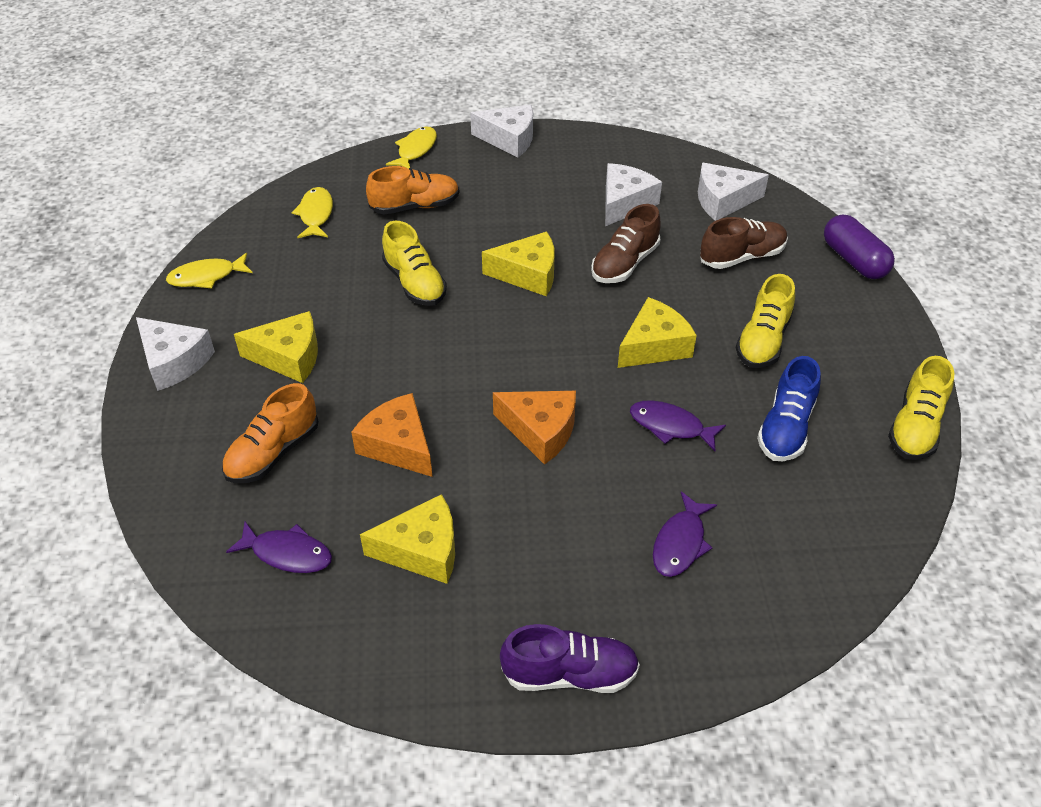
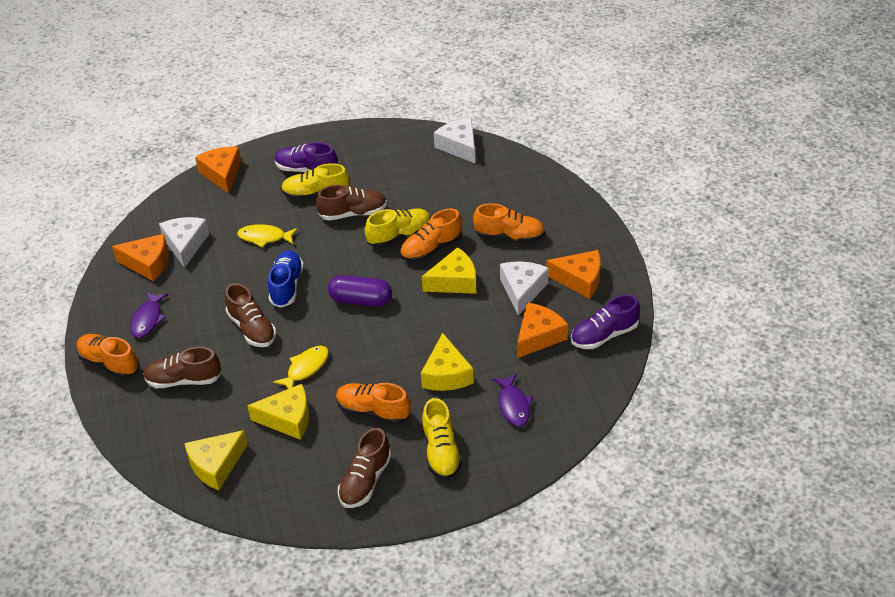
brown shoe: [591,204,661,283] [700,217,788,269] = 2 -> [143,347,222,388] [225,283,276,347] [316,185,387,220] [338,428,392,508] = 4
orange cheese: [351,393,432,477] [493,391,576,465] = 2 -> [112,234,168,282] [195,147,241,194] [517,302,568,358] [546,250,601,299] = 4
orange shoe: [222,383,319,483] [366,166,459,214] = 2 -> [76,334,140,378] [336,383,411,425] [400,208,462,262] [473,203,545,242] = 4
purple fish: [226,522,332,573] [630,400,726,451] [653,492,717,577] = 3 -> [130,292,168,338] [492,374,533,426] = 2
purple shoe: [500,624,640,693] = 1 -> [274,142,337,173] [571,294,640,349] = 2
white cheese: [136,317,215,391] [470,105,533,158] [605,163,662,226] [698,163,769,221] = 4 -> [159,217,209,268] [434,118,475,163] [500,261,549,316] = 3
yellow fish: [166,253,252,288] [291,187,333,238] [386,127,437,169] = 3 -> [237,224,298,248] [273,346,329,389] = 2

